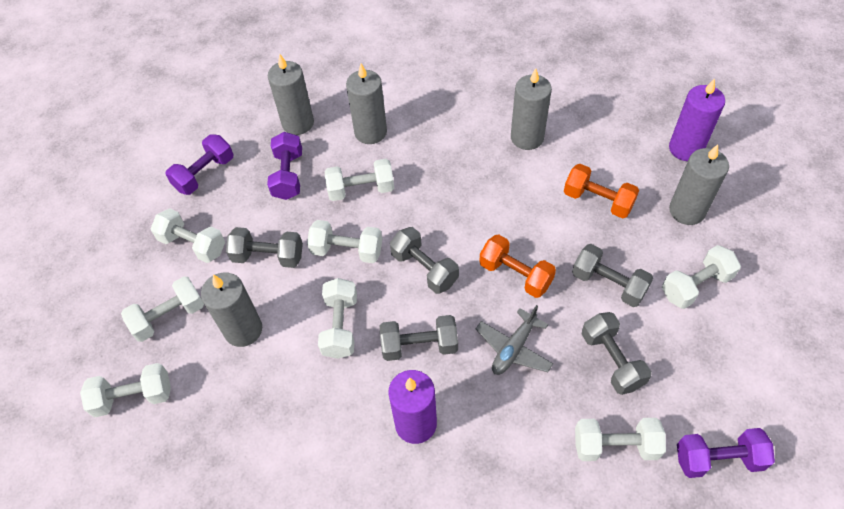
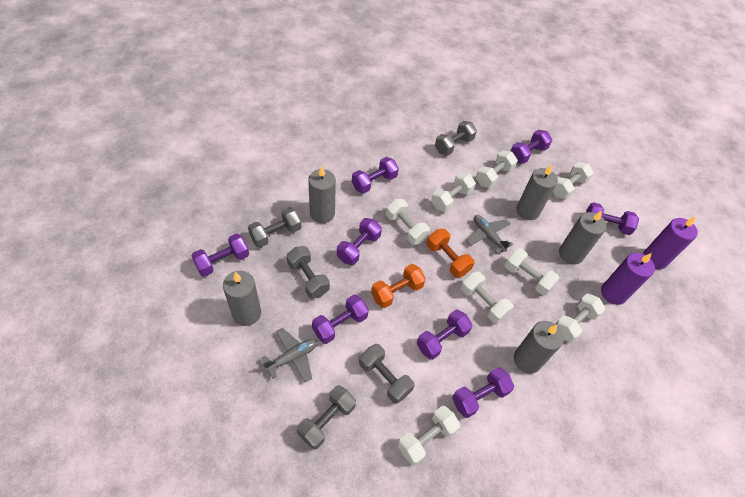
grey plane: [476,305,553,375] = 1 -> [261,328,318,383] [467,215,513,253] = 2
purple dumbbell: [166,134,234,195] [267,132,302,200] [677,428,775,478] = 3 -> [191,234,249,277] [312,295,369,344] [337,218,382,265] [352,157,399,194] [417,309,472,360] [452,367,514,418] [511,130,552,164] [586,202,639,235] = 8

